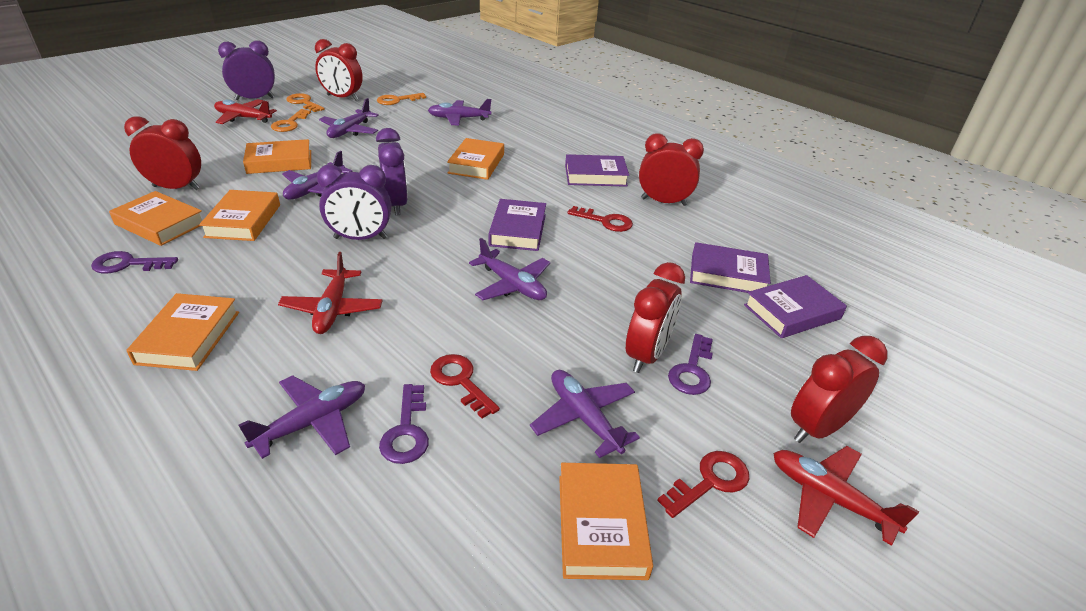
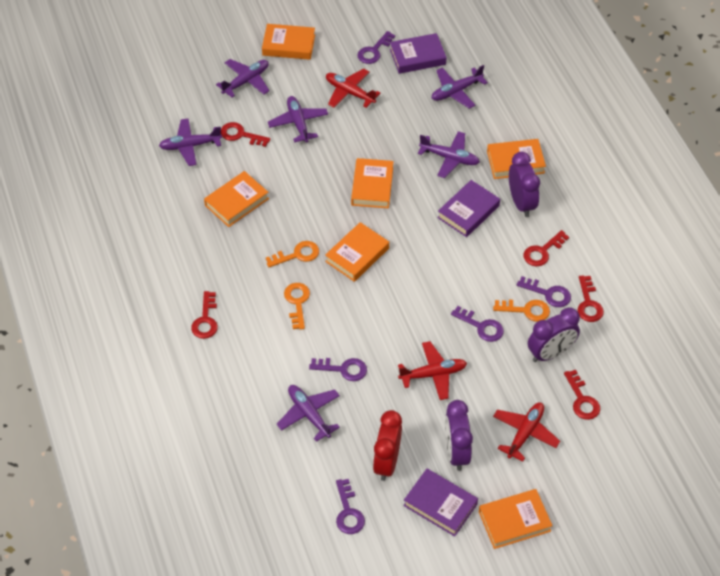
purple book: [489,199,546,251] [565,154,629,187] [690,242,771,293] [744,275,847,338] = 4 -> [390,33,447,74] [403,469,478,537] [437,180,500,237] = 3
purple key: [91,251,178,274] [379,384,429,464] [668,334,713,395] = 3 -> [309,358,367,381] [336,479,365,534] [357,31,395,64] [451,306,504,342] [517,276,571,307] = 5
red clock: [124,116,201,190] [315,39,363,101] [626,262,685,373] [639,133,704,206] [791,336,888,443] = 5 -> [373,410,402,481] = 1
red key: [430,354,500,418] [568,206,633,232] [657,451,749,518] = 3 -> [191,291,218,339] [221,122,271,147] [524,230,569,266] [564,370,600,420] [577,275,604,322] = 5

